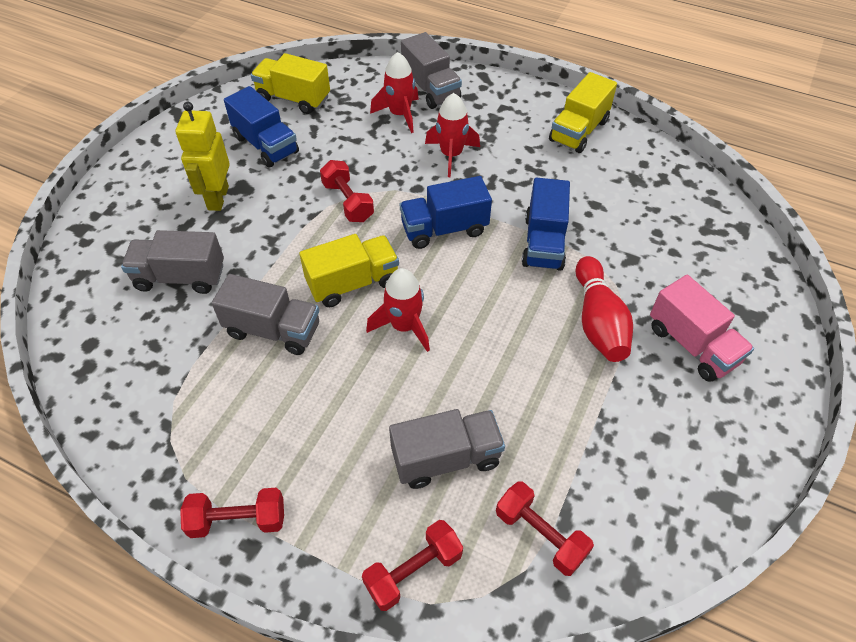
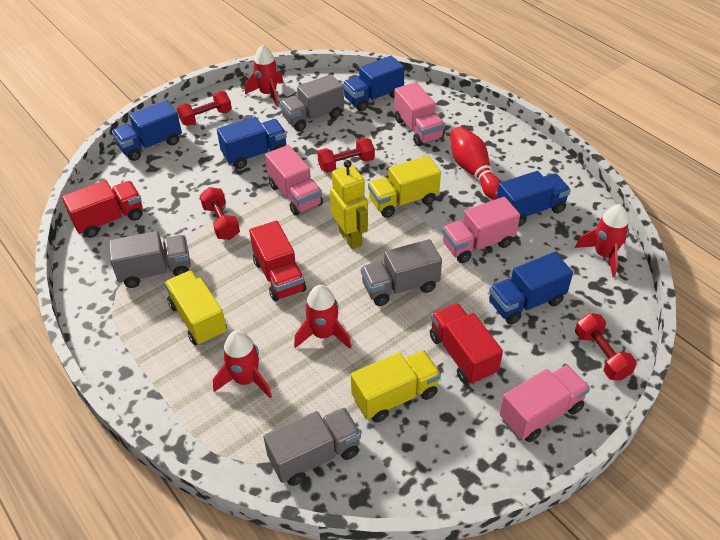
blue truck: [224,86,299,167] [400,176,492,249] [522,178,570,271] = 3 -> [112,100,182,161] [217,117,287,169] [343,56,405,111] [489,252,573,325] [496,171,571,227] = 5
pink truck: [650,275,754,382] = 1 -> [265,145,323,216] [394,82,445,146] [442,197,520,263] [499,365,590,442] = 4
red rocket: [366,268,430,352] [370,52,419,133] [425,93,480,177] = 3 -> [213,331,272,398] [245,45,284,107] [294,285,351,349] [575,204,629,277] = 4
red truck: none = 0 -> [62,180,143,238] [249,221,306,301] [430,303,503,385] = 3

